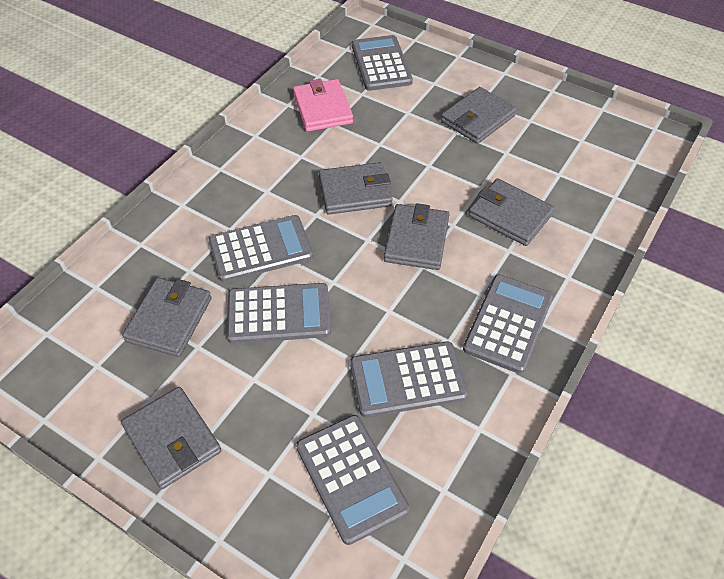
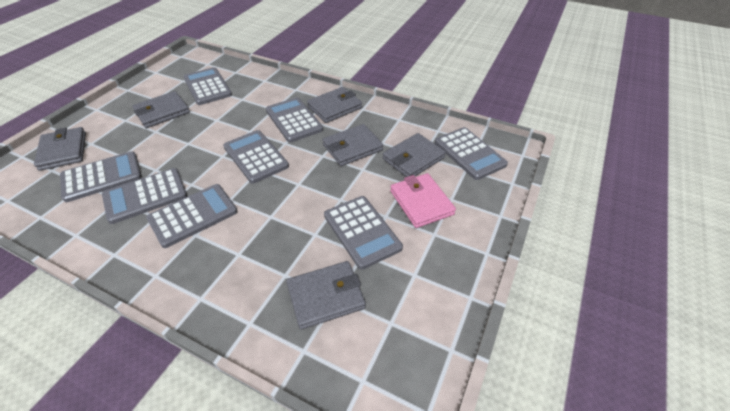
grey calculator: [209,215,313,282] [227,283,331,344] [296,415,410,545] [350,342,468,418] [352,35,413,91] [463,274,553,374] = 6 -> [60,151,142,202] [102,168,187,224] [146,184,237,248] [183,67,232,105] [223,130,289,184] [266,97,323,142] [324,196,403,270] [435,127,508,180] = 8

